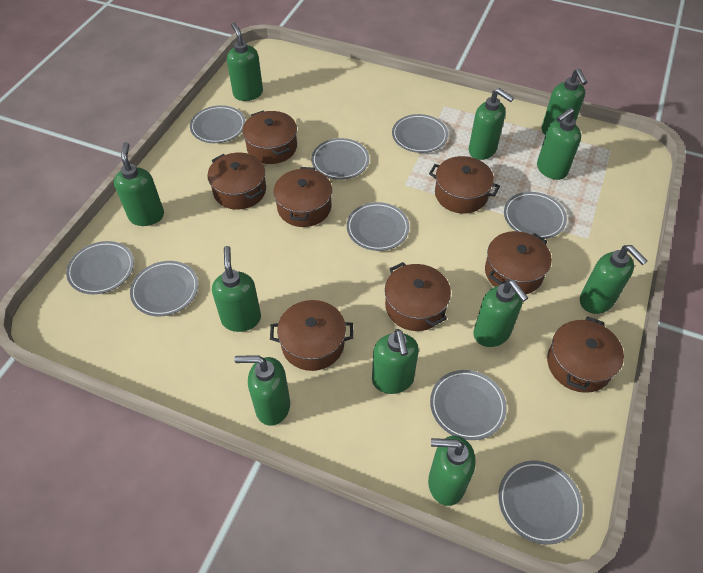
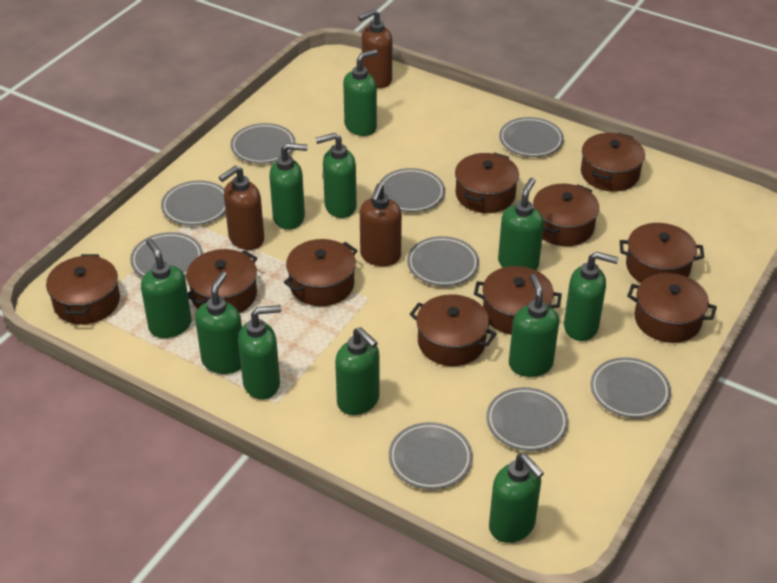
brown pot: [207,153,266,210] [242,111,297,164] [270,300,354,371] [273,167,332,227] [385,262,451,331] [429,156,500,214] [485,231,552,294] [547,317,624,393] = 8 -> [46,254,120,324] [186,249,257,313] [284,239,358,306] [410,294,497,366] [455,152,519,213] [474,266,562,335] [533,184,599,246] [581,133,645,191] [620,223,705,283] [627,273,717,343] = 10
brown soap dispenser: none = 0 -> [219,165,264,250] [358,9,392,88] [360,183,402,266] = 3

